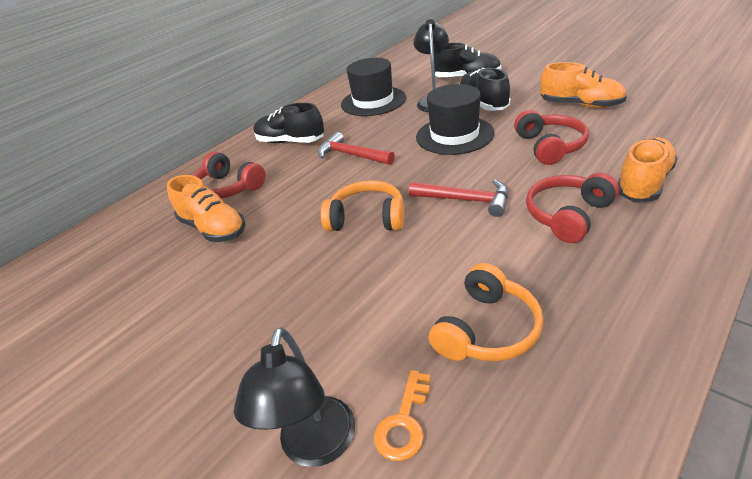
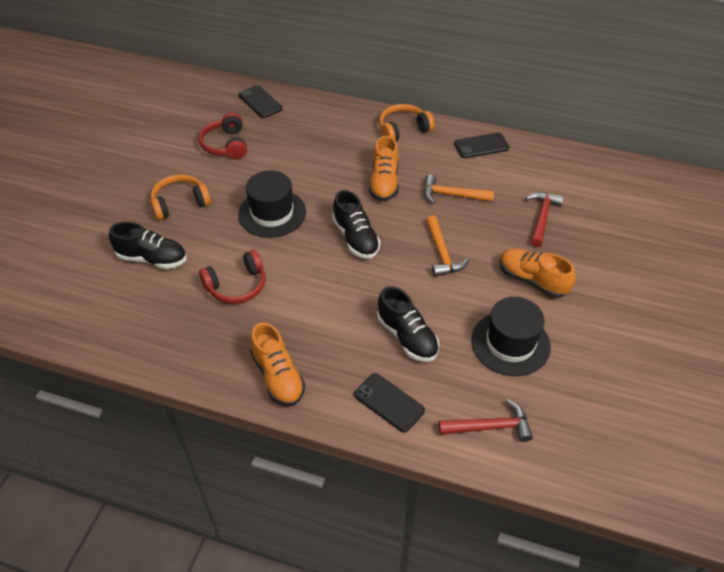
black lamp: [234,327,355,467] [413,19,449,112] = 2 -> none = 0
black phone: none = 0 -> [239,85,282,118] [354,373,425,433] [454,132,509,158] = 3
orange hammer: none = 0 -> [424,174,494,204] [426,215,469,277] = 2
orange key: [374,370,431,461] = 1 -> none = 0
red headphones: [193,152,265,199] [514,110,589,165] [526,173,619,243] = 3 -> [199,113,247,160] [199,250,265,304] = 2

